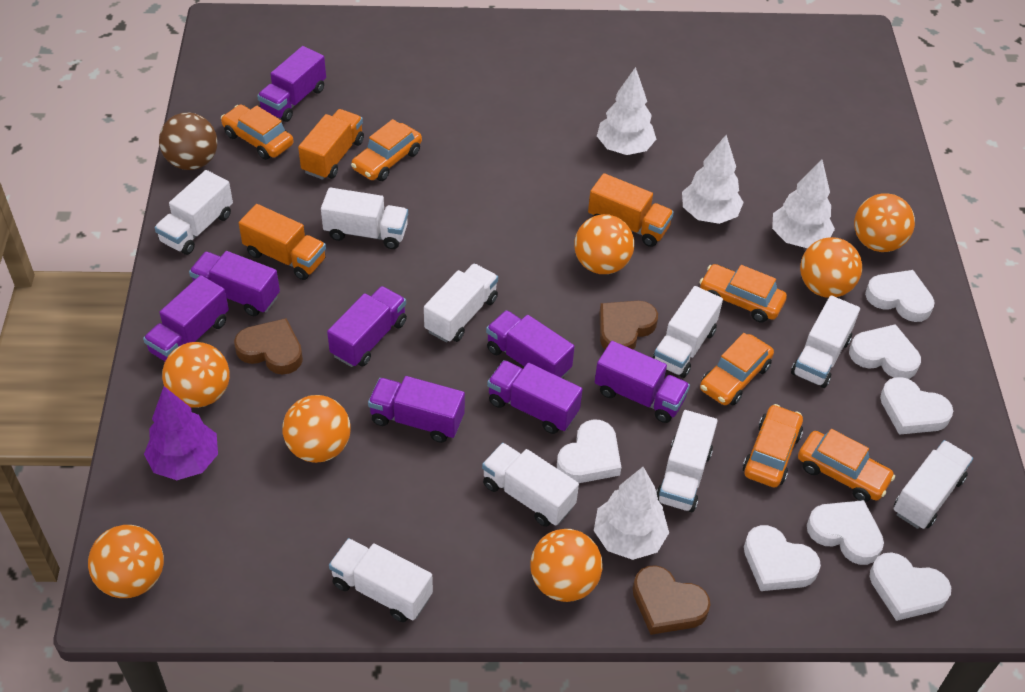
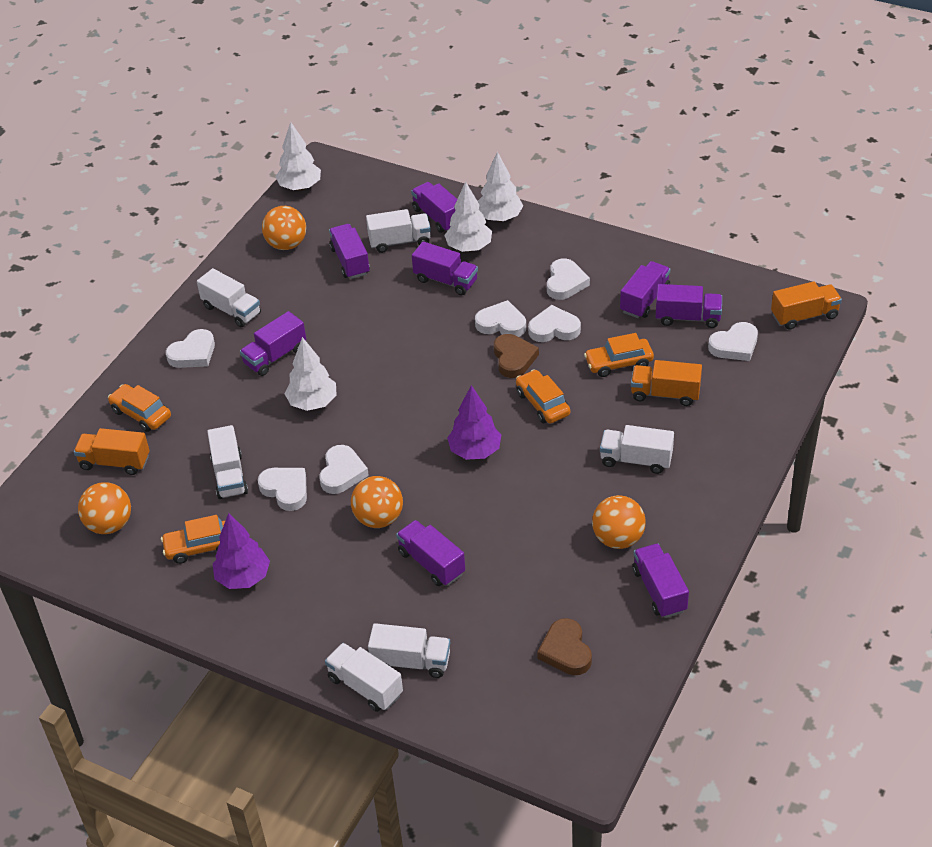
brown ball: [159,113,217,170] = 1 -> none = 0
brown heart: [234,318,303,374] [600,301,658,350] [633,565,711,635] = 3 -> [494,334,539,378] [537,618,592,675] = 2
orange ball: [88,525,164,598] [162,342,230,408] [282,395,350,463] [530,529,603,602] [574,214,634,274] [800,237,862,298] [854,193,915,252] = 7 -> [78,482,131,534] [262,206,306,250] [351,476,403,528] [592,495,646,549] = 4
orange car: [221,105,294,160] [351,119,422,181] [699,264,787,323] [700,333,774,405] [743,404,803,487] [798,429,895,502] = 6 -> [108,384,171,432] [161,515,226,564] [516,369,570,423] [584,333,654,377] = 4
purple tree: [144,386,218,480] = 1 -> [213,513,270,589] [447,385,501,460] = 2
white truck: [155,170,233,255] [321,188,408,249] [329,538,433,622] [424,263,498,343] [482,443,579,527] [652,286,723,378] [656,410,718,512] [791,295,860,388] [893,440,973,529] = 9 -> [197,268,261,327] [207,425,248,499] [325,643,403,712] [366,209,431,253] [368,623,450,678] [600,425,674,474] = 6

